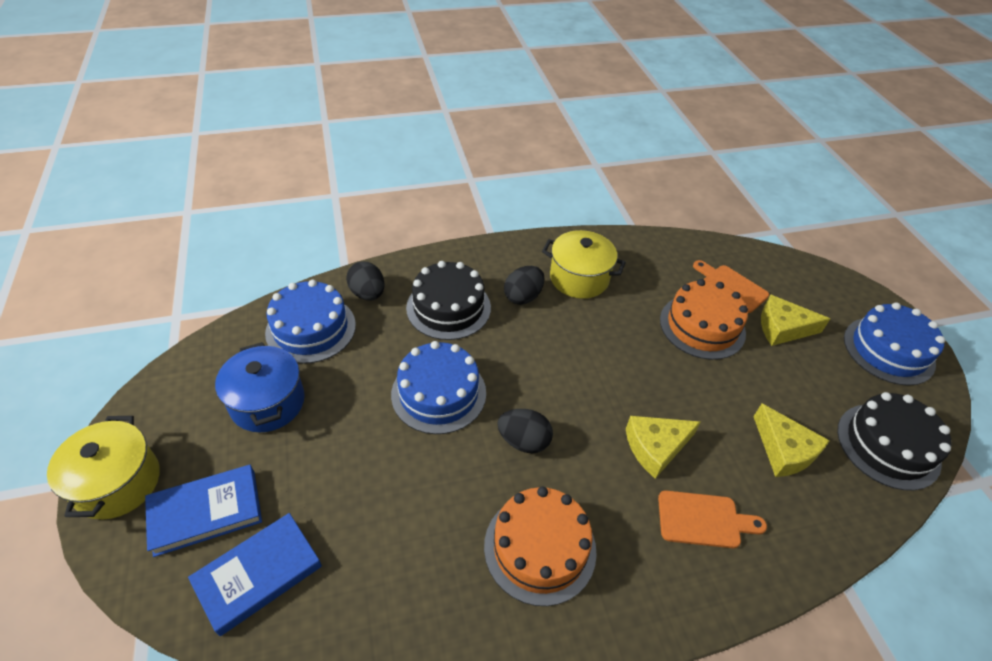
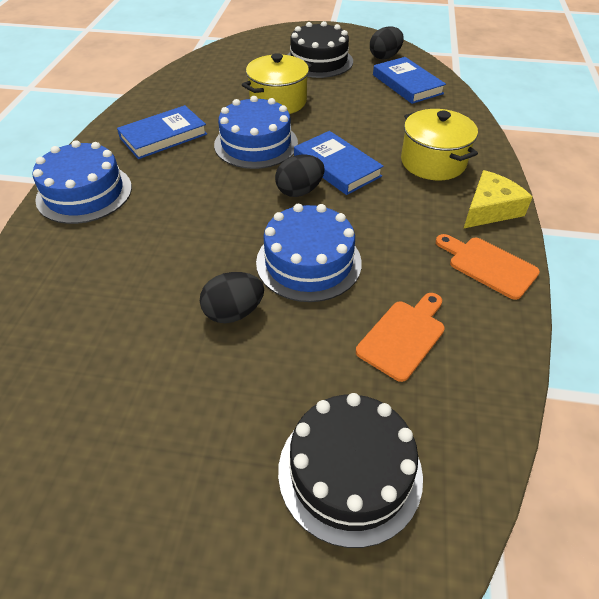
blue book: [145,465,262,557] [188,513,322,636] = 2 -> [117,105,207,159] [294,131,384,195] [373,57,446,104] = 3
blue pot: [215,342,305,432] = 1 -> none = 0
orange cake: [484,487,597,606] [660,279,748,360] = 2 -> none = 0
yellow cheese: [626,416,701,479] [753,404,830,477] [761,294,830,346] = 3 -> [463,170,533,229] = 1

